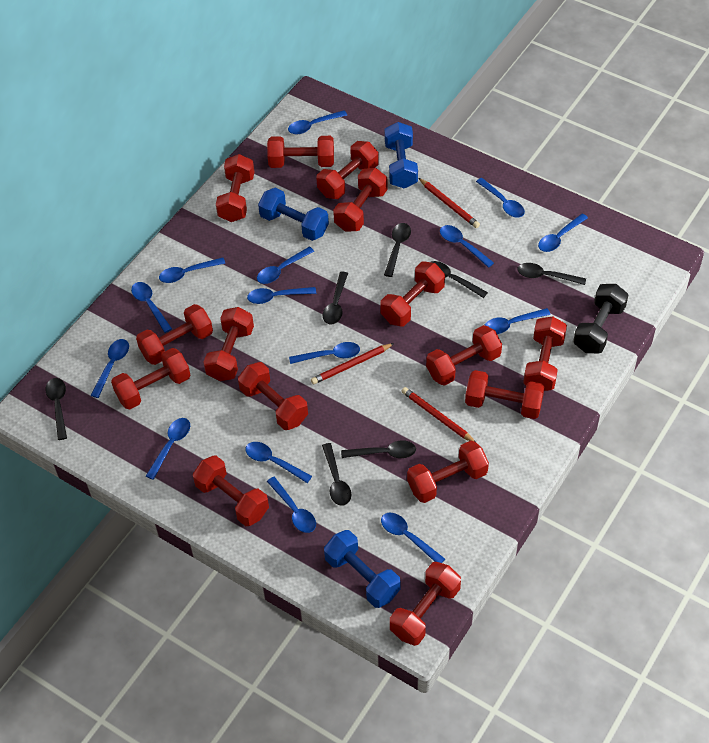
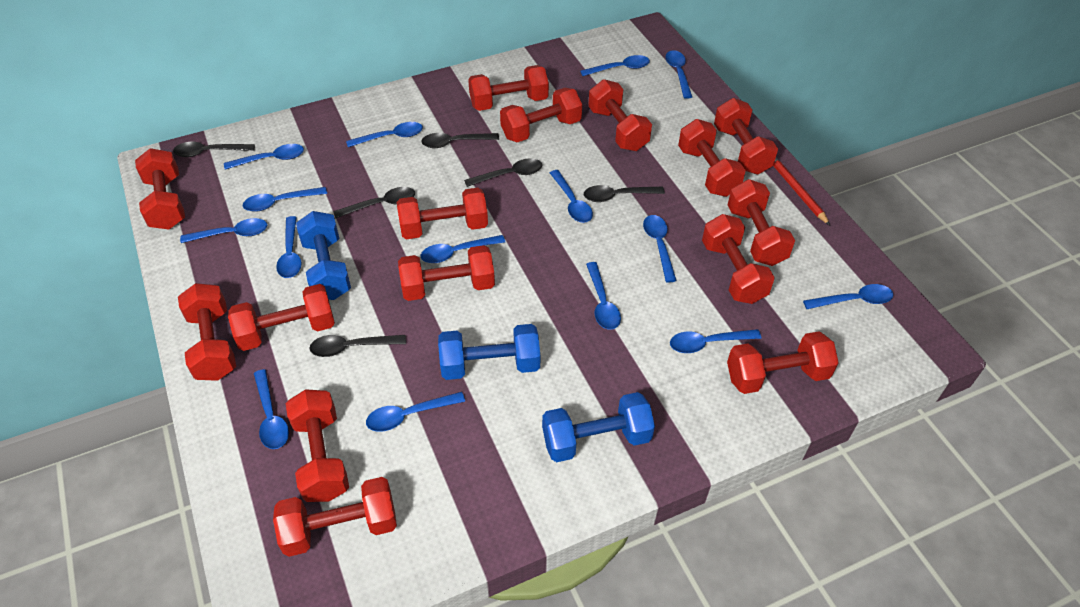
black dumbbell: [573,284,628,353] = 1 -> none = 0
black spoon: [46,378,67,440] [322,443,352,506] [323,271,348,324] [341,440,416,458] [384,223,411,277] [431,261,488,298] [517,263,586,285] = 7 -> [173,142,255,157] [309,335,406,357] [333,187,415,218] [421,133,499,148] [464,158,542,187] [584,185,665,202] = 6
red pencil: [311,343,394,384] [402,387,475,442] [419,178,480,228] = 3 -> [773,157,830,225] = 1

